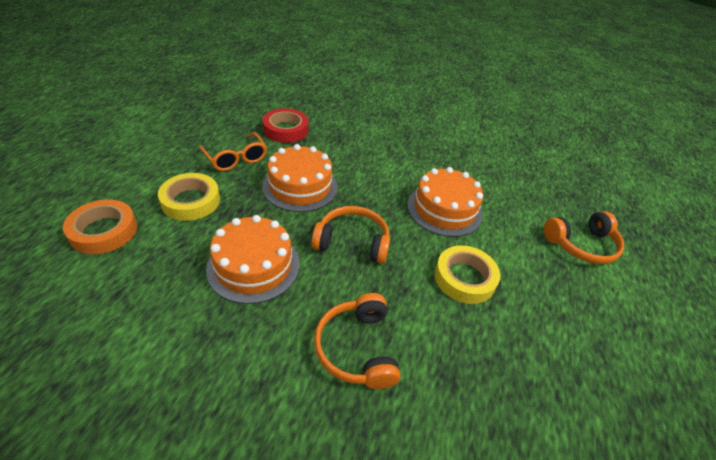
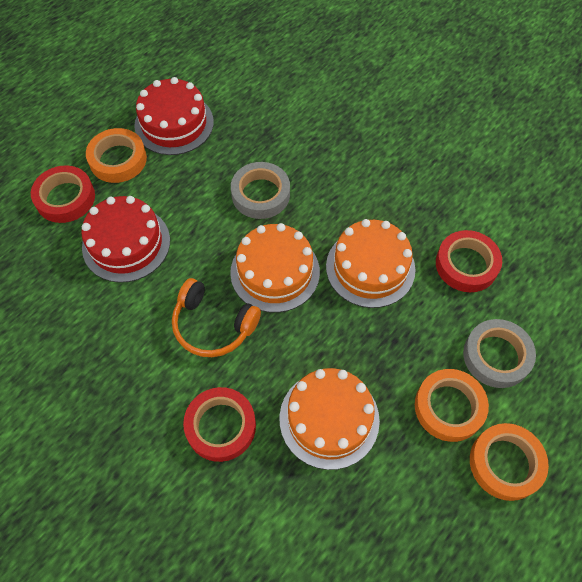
grey tape: none = 0 -> [231,162,290,219] [463,319,536,388] = 2
orange glasses: [199,132,267,171] = 1 -> none = 0
orange headphones: [311,206,390,264] [314,293,401,389] [544,211,624,264] = 3 -> [172,278,261,357] = 1
orange tape: [63,199,137,254] = 1 -> [86,128,147,183] [415,369,489,442] [470,423,549,501] = 3
red cake: none = 0 -> [81,196,170,283] [134,77,214,155] = 2
red tape: [262,108,309,143] = 1 -> [31,165,95,223] [183,387,256,462] [436,230,502,292] = 3
yellow tape: [158,173,220,221] [435,245,500,304] = 2 -> none = 0

